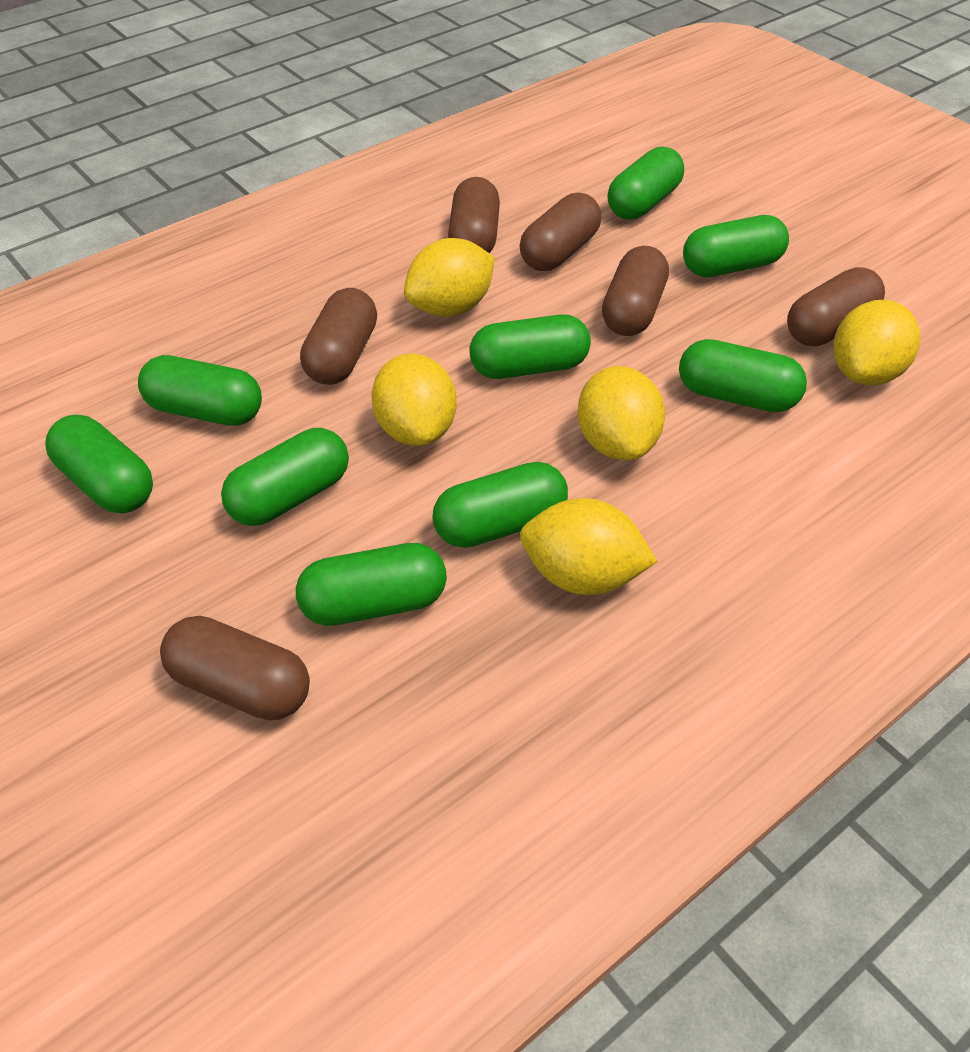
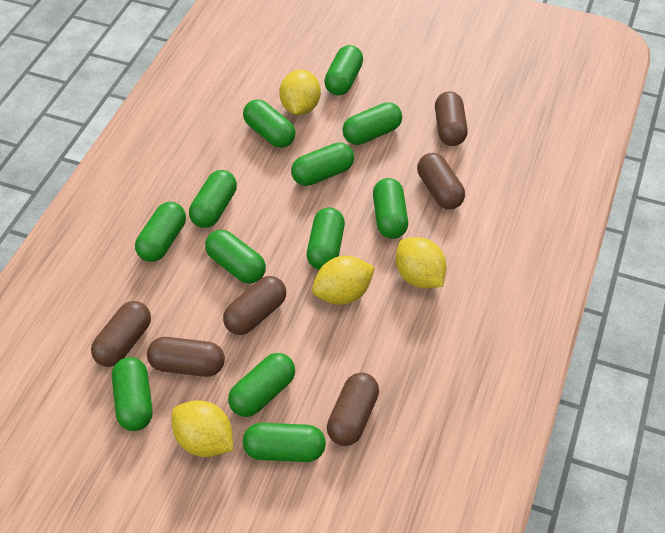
green capsule: [45,415,153,513] [138,355,262,426] [221,428,349,526] [296,543,447,626] [432,462,568,548] [469,314,591,379] [607,147,684,220] [679,339,807,412] [683,215,789,277] = 9 -> [112,357,153,431] [135,202,186,262] [189,170,237,228] [205,230,266,284] [228,353,295,417] [243,99,296,148] [243,423,326,462] [291,142,354,186] [307,208,345,270] [324,45,363,96] [343,102,402,145] [373,178,408,239] = 12
yellow lemon: [371,353,457,446] [404,238,495,317] [520,498,658,595] [578,366,665,460] [834,300,920,385] = 5 -> [172,400,233,457] [279,70,321,115] [312,256,375,305] [396,237,446,288] = 4

